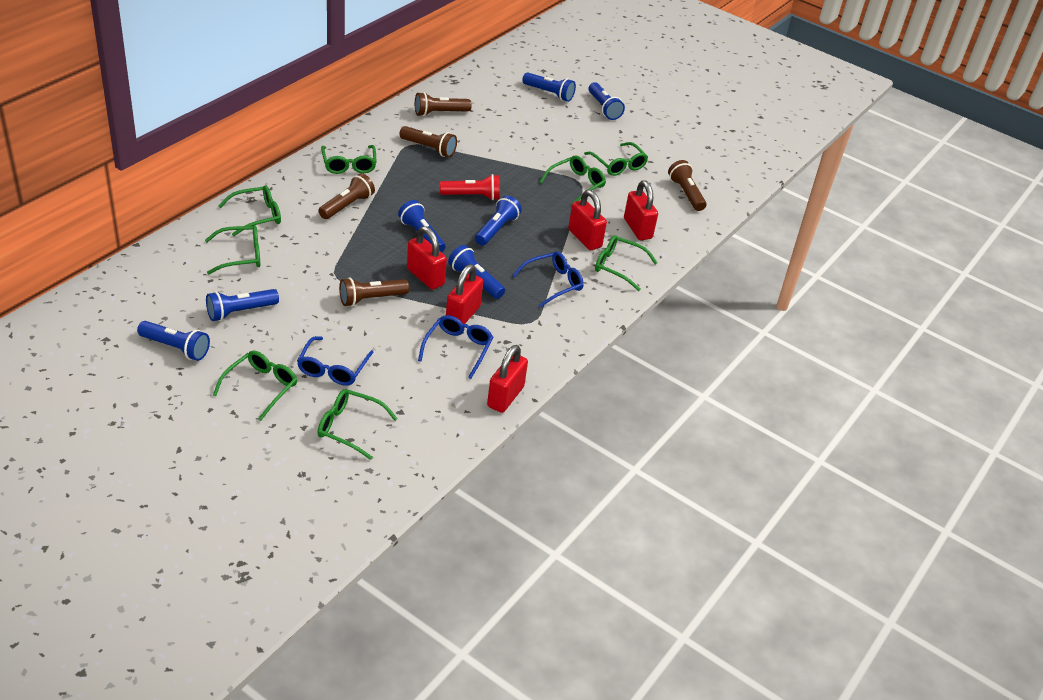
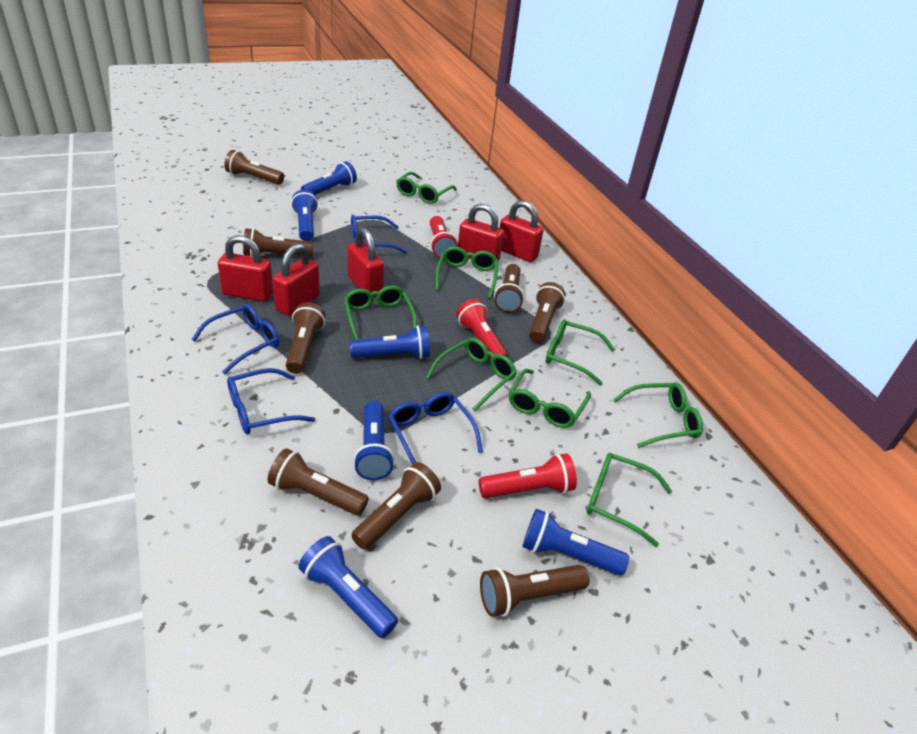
blue flashlight: [137,321,210,361] [206,289,279,321] [398,200,446,253] [448,245,505,299] [475,195,522,246] [522,72,576,102] [589,82,625,120] = 7 -> [291,190,318,241] [298,536,398,638] [301,161,357,195] [350,326,430,359] [353,401,394,480] [522,509,629,576] = 6
blue glasses: [297,336,374,386] [418,315,493,379] [512,251,584,308] = 3 -> [191,304,279,374] [227,368,315,434] [351,215,408,254] [388,392,483,464] = 4
brown flashlight: [318,173,375,219] [339,277,409,307] [400,126,457,157] [415,92,472,116] [668,160,707,211] = 5 -> [224,150,284,185] [243,228,313,257] [268,448,369,516] [286,302,326,374] [351,462,441,550] [480,565,589,617] [494,264,524,313] [529,282,565,343] = 8
red flashlight: [440,174,500,200] = 1 -> [430,216,458,259] [456,299,508,359] [479,453,577,499] = 3

